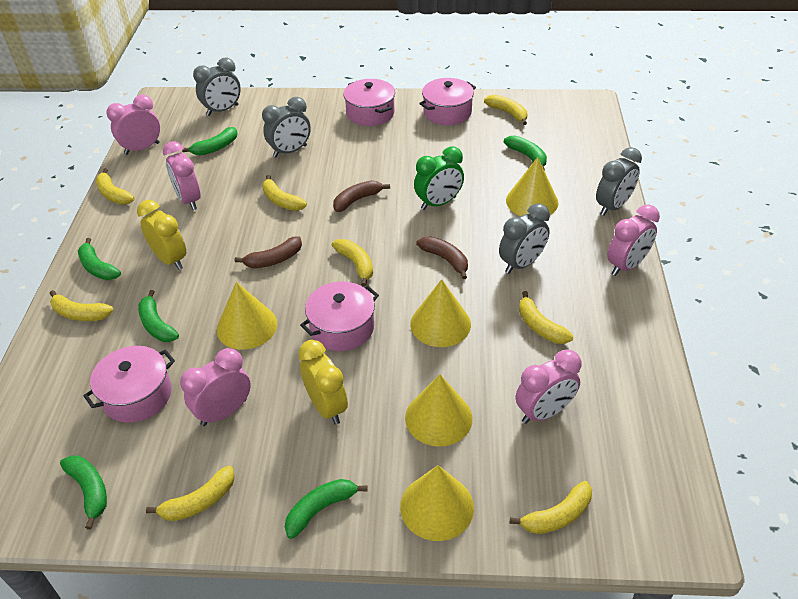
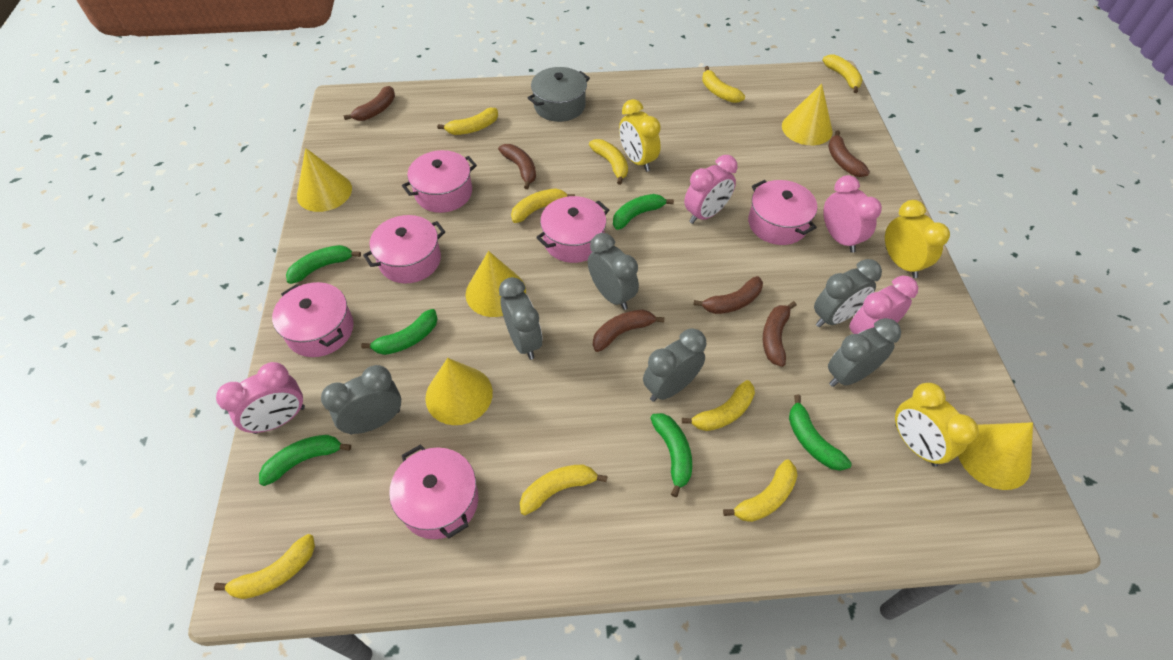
brown banana: [234,236,302,268] [333,180,390,212] [416,236,468,279] = 3 -> [343,86,395,121] [498,144,536,189] [593,309,665,352] [694,276,763,314] [763,301,797,367] [828,130,870,177] = 6
green clock: [414,146,464,210] = 1 -> none = 0
grey clock: [193,57,241,116] [262,97,311,157] [499,203,550,274] [596,147,642,216] = 4 -> [321,365,401,434] [499,277,542,360] [588,233,639,310] [643,329,706,402] [814,259,882,327] [828,318,901,387] = 6
grey pot: none = 0 -> [528,67,590,122] = 1
pink clock: [106,95,160,155] [163,141,201,210] [180,348,251,426] [516,349,582,424] [607,205,660,276] = 5 -> [216,362,305,434] [684,155,737,224] [823,175,882,253] [849,275,918,334] = 4
pink pot: [83,346,175,423] [300,281,379,351] [343,79,395,126] [419,78,476,125] = 4 -> [272,282,354,357] [363,215,445,284] [389,444,478,539] [402,150,477,213] [536,196,609,263] [748,180,817,245] = 6
yellow banana: [50,290,114,321] [96,168,134,204] [146,466,235,521] [262,175,307,211] [332,239,373,287] [484,95,527,125] [510,481,592,534] [519,291,574,344] = 8 -> [214,534,315,599] [437,108,498,135] [511,188,575,223] [520,464,607,515] [589,139,628,185] [682,380,755,431] [702,66,745,103] [723,459,798,522] [822,55,863,93] = 9
yellow clock: [137,200,186,270] [298,340,348,425] = 2 -> [619,99,661,172] [885,200,950,278] [895,383,979,467] = 3

